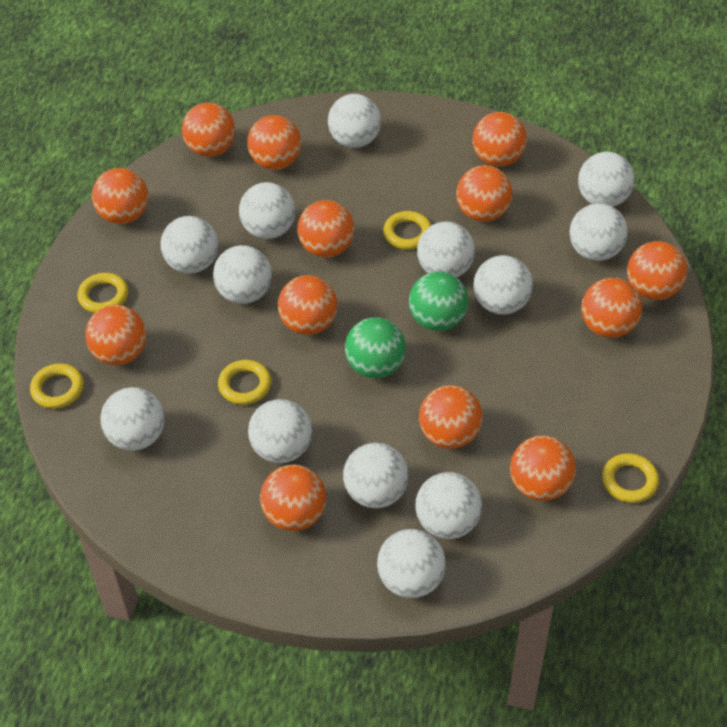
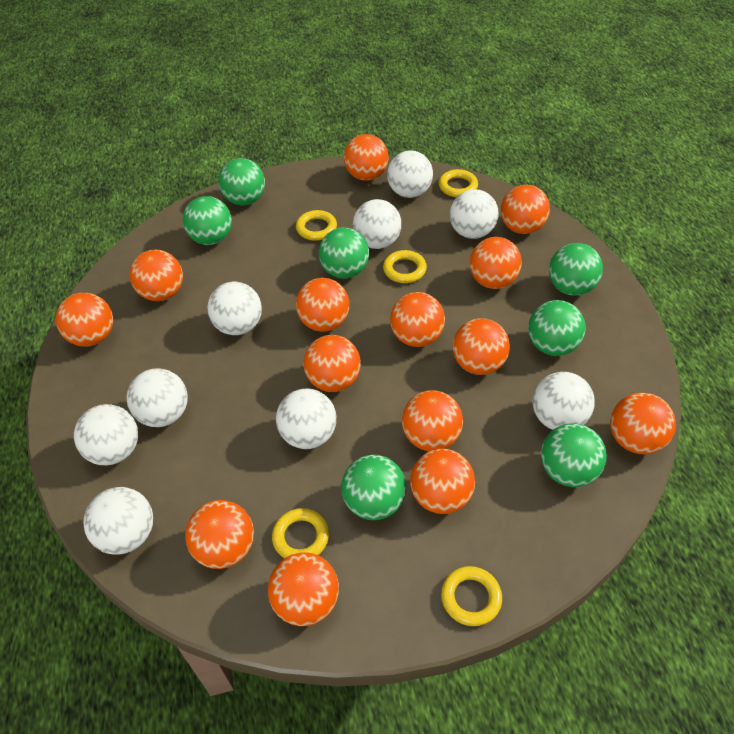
green ball: [345,317,406,379] [409,272,469,331] = 2 -> [183,196,232,245] [219,158,265,205] [319,228,369,279] [341,455,406,520] [528,300,586,356] [541,423,607,487] [549,243,603,296] = 7
orange ball: [85,305,147,365] [92,168,148,224] [182,103,236,157] [247,115,301,170] [260,465,326,531] [278,275,337,335] [298,200,354,258] [419,385,483,449] [456,165,512,222] [473,112,527,167] [510,436,576,501] [581,278,642,338] [627,241,687,300] = 13 -> [56,293,113,347] [130,249,183,301] [185,500,254,569] [268,552,339,626] [296,278,349,332] [304,335,361,392] [344,134,388,181] [390,292,445,347] [402,390,463,451] [410,449,475,514] [453,318,510,375] [470,237,522,289] [501,185,550,234] [610,393,676,455] = 14
white ball: [100,387,165,451] [161,216,218,274] [213,245,272,304] [239,182,295,239] [248,399,312,463] [328,94,381,148] [343,443,408,508] [377,529,446,598] [415,472,482,539] [417,222,475,277] [473,255,533,315] [569,203,628,261] [578,152,634,207] = 13 -> [74,404,138,465] [83,487,153,555] [127,368,188,427] [207,282,262,335] [276,389,336,449] [353,199,401,249] [387,151,433,198] [450,189,498,239] [533,372,595,430] = 9

